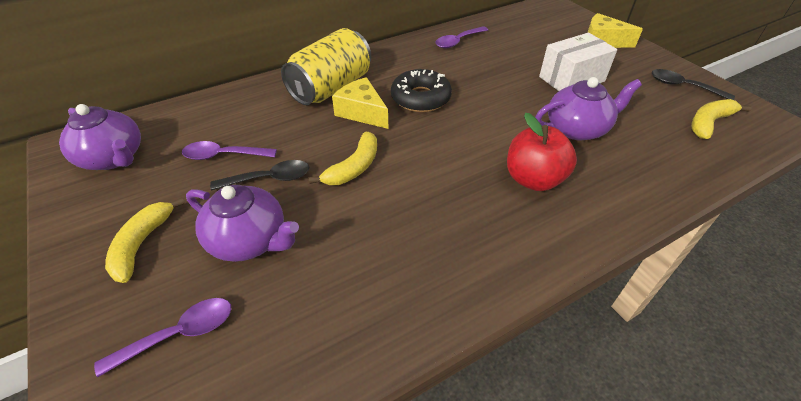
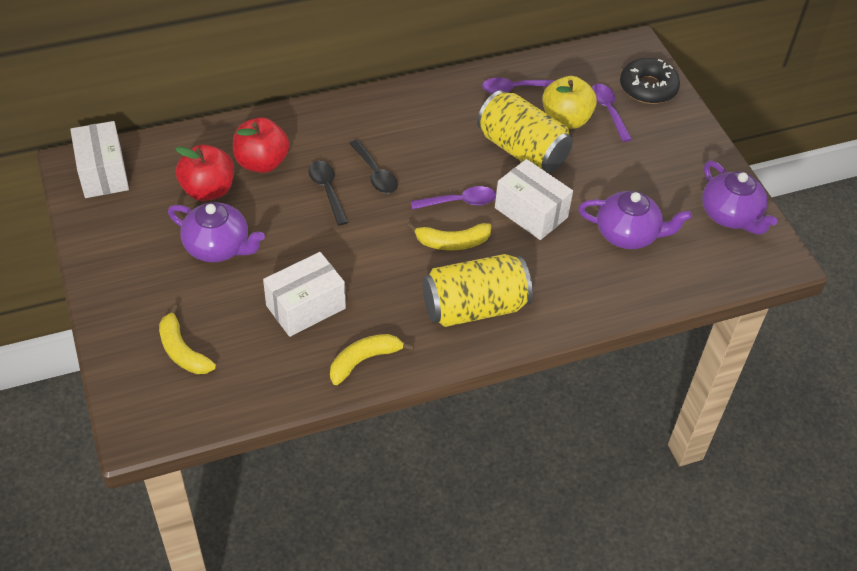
red apple: [507,113,577,191] = 1 -> [175,145,234,201] [233,118,290,173] = 2
white box: [539,33,617,91] = 1 -> [70,121,129,198] [263,252,346,337] [495,159,573,240] = 3
yellow apple: none = 0 -> [542,76,597,129] = 1
yellow can: [281,28,371,105] = 1 -> [422,254,533,327] [477,90,573,173] = 2
yellow cheese: [332,77,389,129] [587,13,643,48] = 2 -> none = 0

